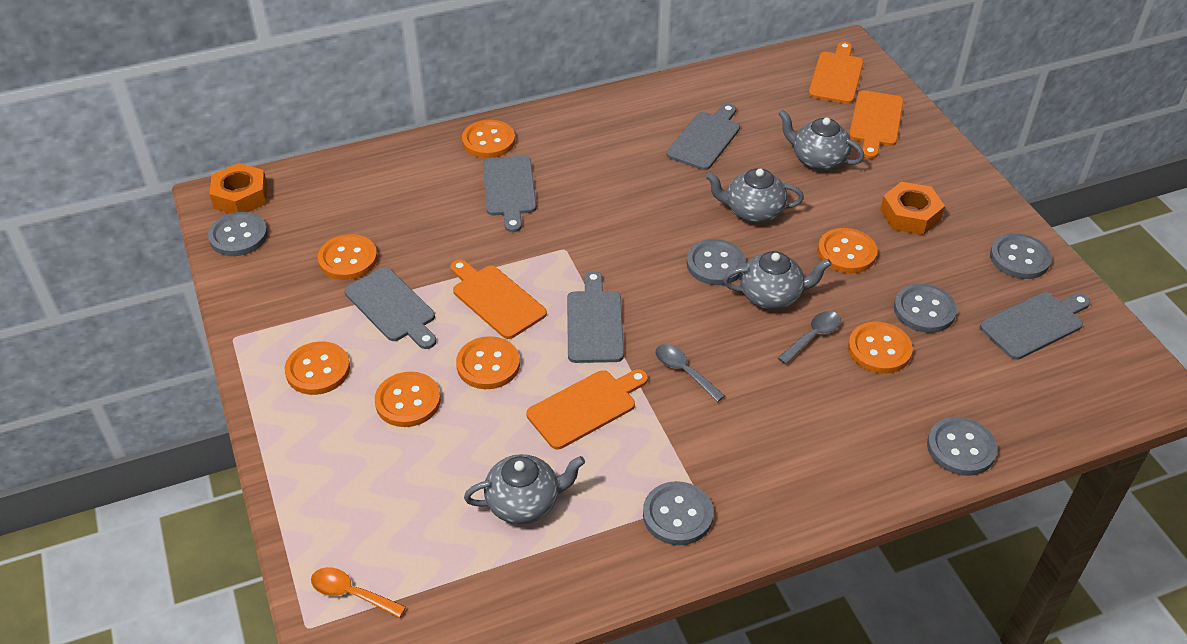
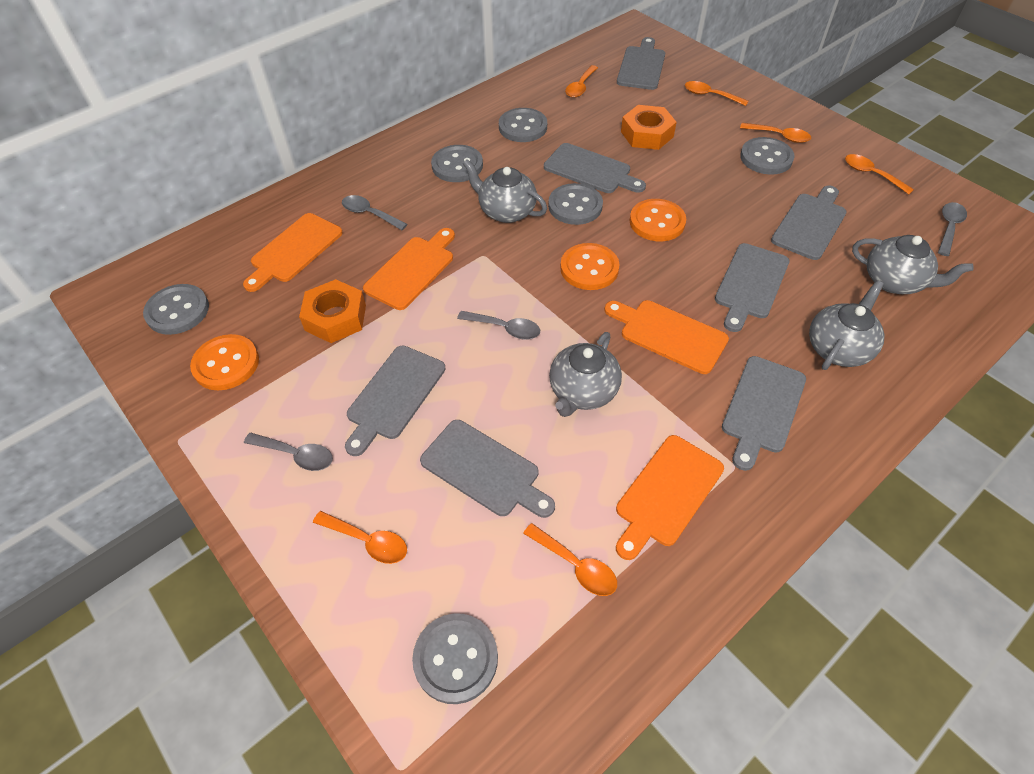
grey cutting board: [344,267,436,349] [483,156,537,232] [567,271,624,363] [667,103,740,170] [980,292,1090,360] = 5 -> [345,346,446,456] [420,420,555,518] [544,143,646,193] [617,37,665,90] [715,243,790,332] [722,356,806,471] [771,186,847,260] = 7
grey spoon: [655,344,725,402] [778,311,841,364] = 2 -> [244,433,333,471] [342,195,407,230] [457,311,540,340] [938,202,967,256] = 4
orange button: [285,342,350,395] [318,234,378,280] [375,372,441,427] [456,336,520,389] [462,120,515,158] [818,228,877,273] [848,322,913,374] = 7 -> [190,334,259,390] [560,243,620,290] [630,199,686,241] = 3
orange spoon: [311,567,406,618] = 1 -> [313,511,407,564] [523,523,617,596] [565,65,598,98] [685,81,748,106] [740,123,811,143] [845,154,914,194] = 6

